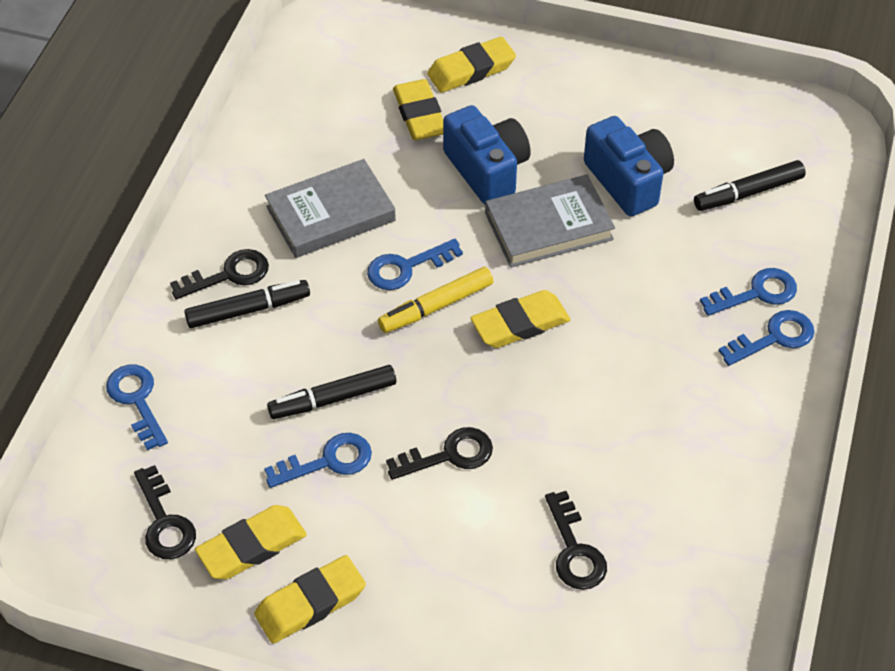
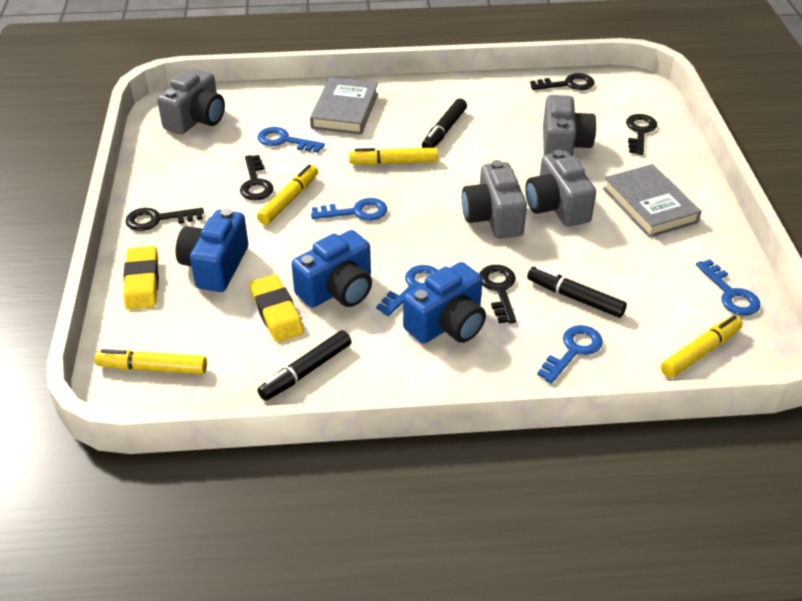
black key: [134,465,196,559] [170,249,269,299] [386,427,493,480] [545,491,607,590] = 4 -> [125,208,204,231] [240,155,274,200] [479,265,516,323] [530,73,595,90] [626,114,657,155] = 5
blue camera: [443,105,531,204] [584,116,674,216] = 2 -> [176,208,248,292] [291,230,372,308] [403,262,486,344] = 3
grey camera: none = 0 -> [157,69,225,134] [462,160,527,238] [525,150,596,227] [543,95,596,156] = 4
yellow eraser: [195,505,307,580] [254,555,366,644] [393,79,443,140] [427,37,516,93] [471,290,570,348] = 5 -> [123,246,159,310] [249,274,304,342] = 2
yellow marker: [378,267,493,333] = 1 -> [94,349,207,374] [257,164,318,225] [349,148,438,165] [661,315,743,378] = 4

